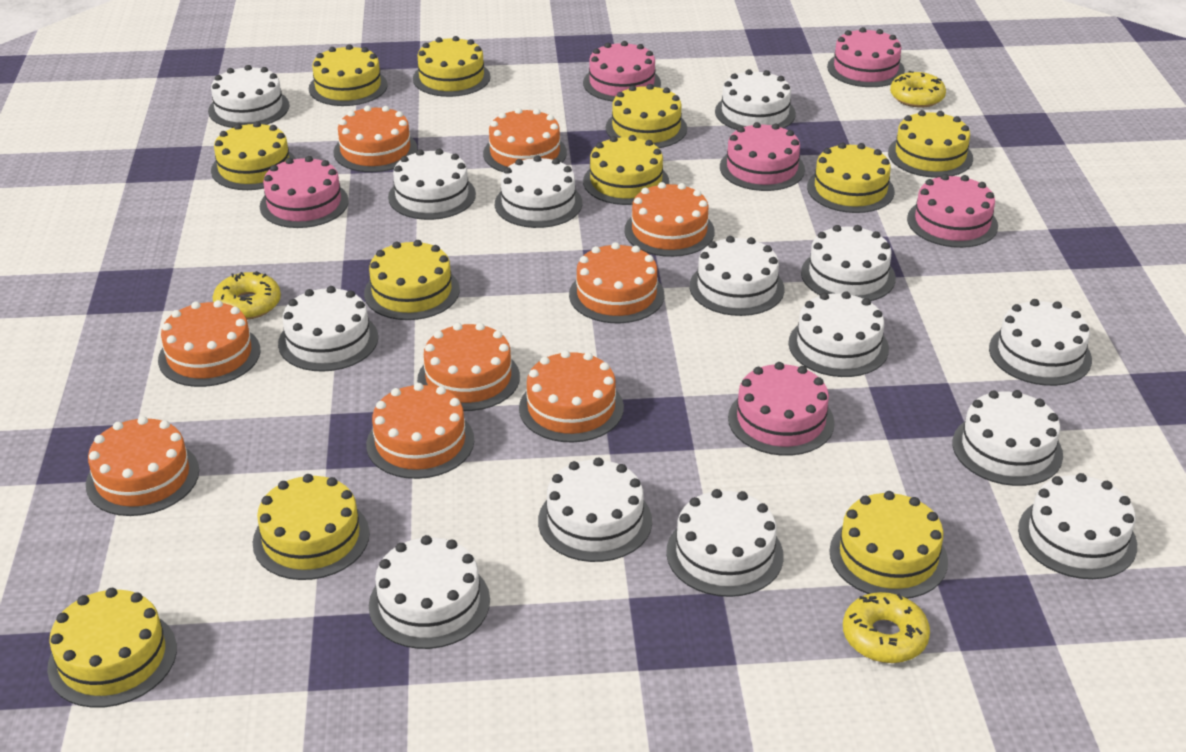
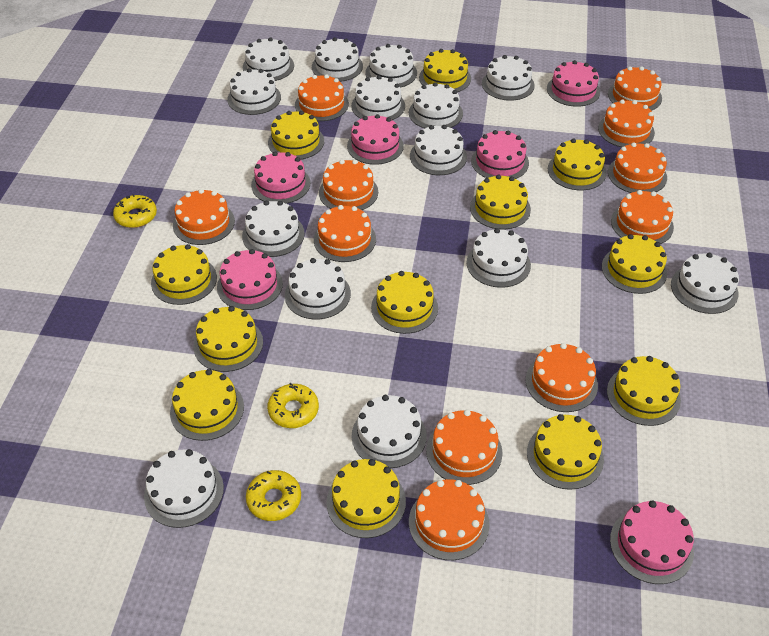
orange cake: [86,416,199,516] [158,300,260,387] [334,106,418,172] [366,383,474,479] [417,323,520,411] [483,108,567,172] [519,350,624,442] [569,242,664,323] [624,182,715,257] = 9 -> [173,189,235,245] [295,74,349,121] [314,205,376,262] [319,160,378,210] [409,479,490,560] [426,410,503,485] [526,343,598,412] [598,100,655,147] [608,66,662,111] [608,142,667,193] [611,190,674,244] = 11
yellow cake: [47,588,177,708] [211,121,296,190] [253,474,370,580] [309,44,387,106] [364,240,460,320] [413,36,491,97] [583,135,669,205] [606,84,687,148] [807,143,895,213] [829,491,948,599] [888,110,973,178] = 11 -> [151,244,217,305] [170,369,244,441] [193,306,263,372] [268,111,324,160] [326,459,406,538] [371,271,438,334] [419,49,471,92] [470,174,531,230] [527,414,604,490] [548,139,606,190] [602,234,667,294] [607,356,681,426] = 12

